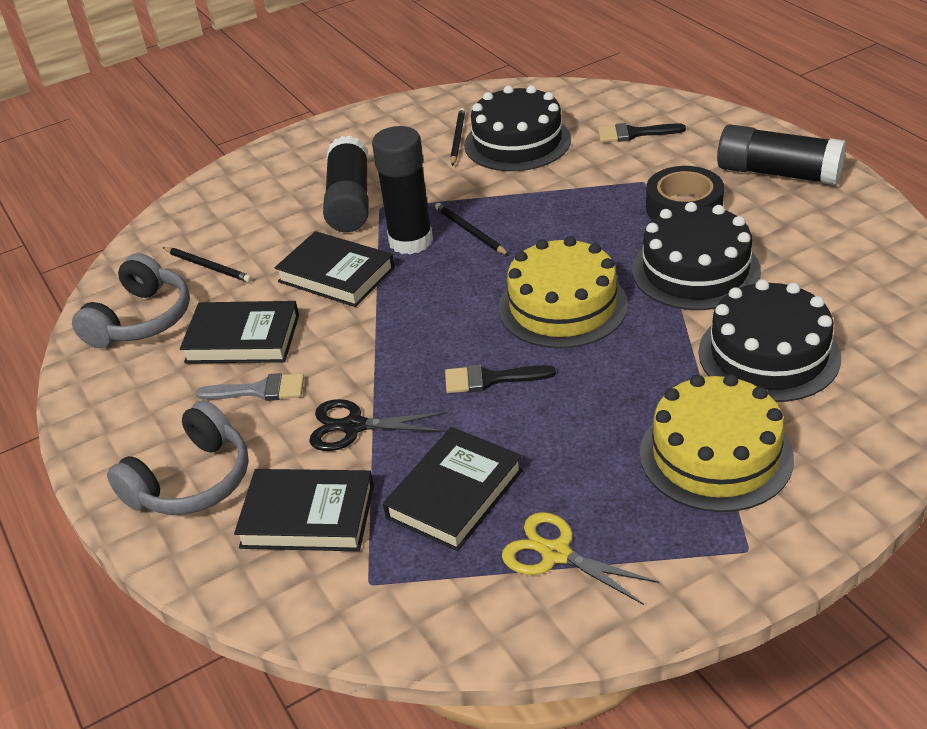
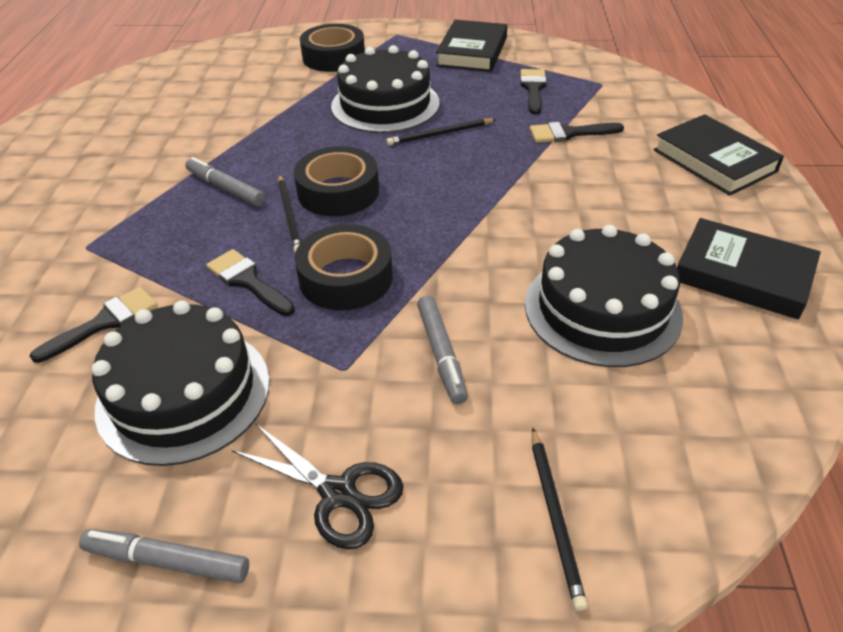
black book: [180,301,299,363] [234,469,374,551] [274,231,395,307] [383,427,523,551] = 4 -> [436,20,507,72] [654,114,784,195] [677,218,821,320] = 3
black brush: [445,364,556,393] [598,123,686,142] = 2 -> [30,287,158,363] [206,249,295,316] [520,69,547,115] [530,122,624,143] = 4
black glue stick: [323,136,369,232] [372,126,433,254] [717,124,846,185] = 3 -> none = 0
black tape: [646,166,724,220] = 1 -> [294,146,379,216] [295,224,393,310] [300,24,365,72] = 3
grey brush: [195,373,304,401] = 1 -> none = 0
grey headphones: [72,253,190,348] [107,400,249,515] = 2 -> none = 0
grey marker: none = 0 -> [79,529,249,583] [186,157,265,206] [417,295,468,404] = 3
yellow cake: [499,236,628,349] [640,374,794,512] = 2 -> none = 0
yellow scissors: [502,512,659,605] = 1 -> none = 0

